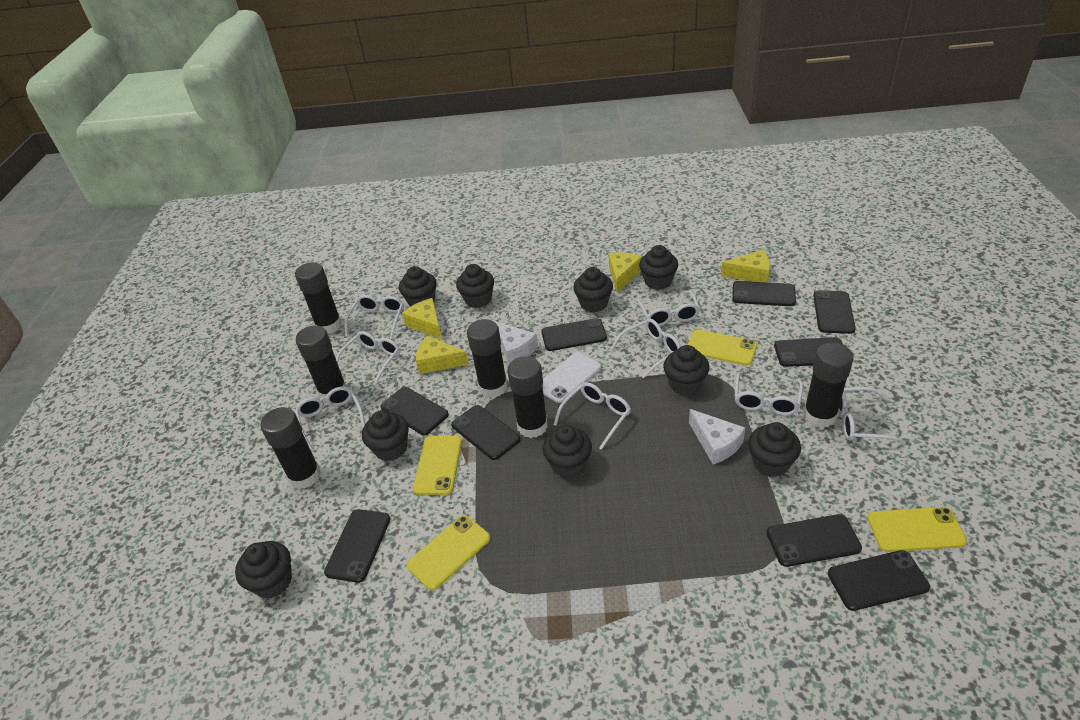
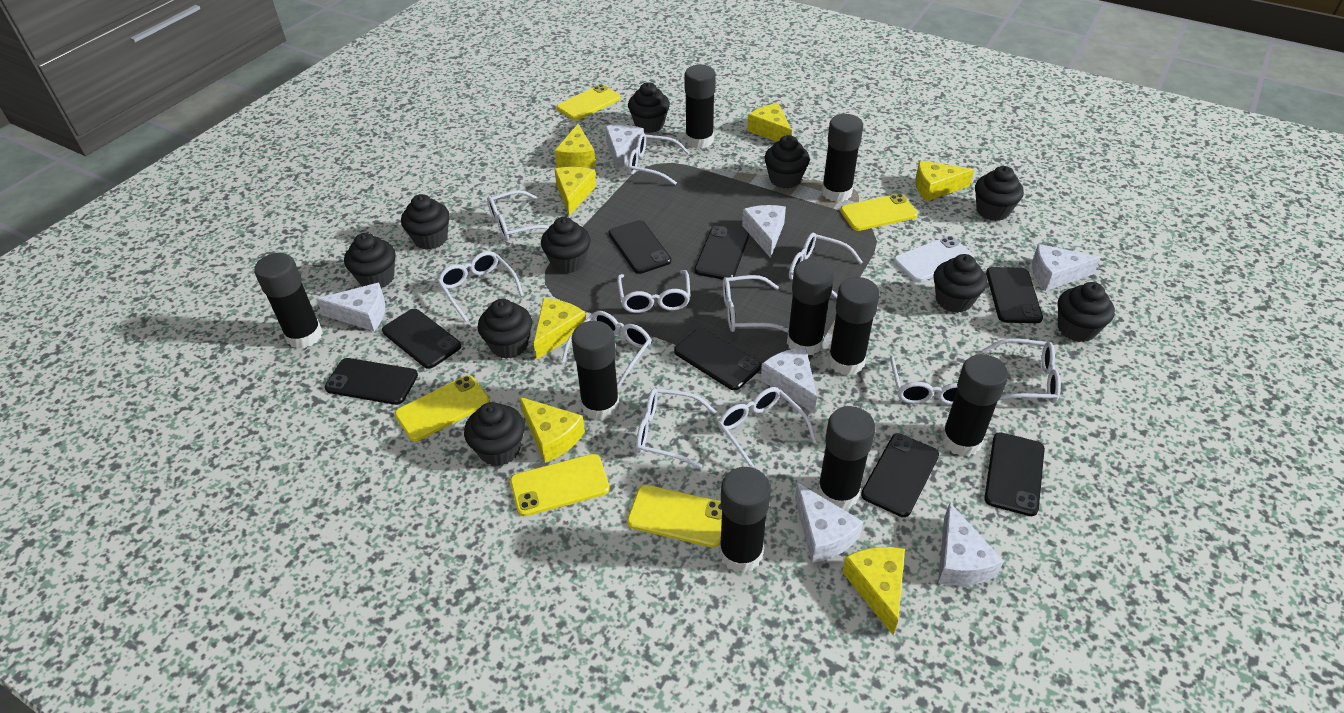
black cupcake: [235,541,292,599] [362,410,409,461] [399,266,437,307] [456,264,494,308] [543,425,592,478] [573,267,613,312] [639,245,678,290] [663,345,710,395] [748,422,801,477] = 9 -> [344,233,396,288] [401,194,450,250] [464,402,525,466] [478,299,532,359] [541,217,590,273] [628,82,670,133] [765,135,810,188] [933,254,987,313] [975,166,1024,221] [1058,282,1115,342] = 10
black glue stick: [260,407,321,489] [295,262,342,334] [296,325,347,401] [467,319,508,398] [507,356,548,438] [803,343,853,428] = 6 -> [254,253,323,349] [572,321,620,421] [685,65,716,149] [719,467,771,573] [787,259,834,355] [818,406,875,510] [821,114,863,202] [828,277,880,376] [941,354,1009,457] = 9
black phone: [324,509,390,583] [380,387,449,435] [451,405,521,460] [541,318,607,351] [732,281,796,306] [766,514,862,567] [774,337,843,367] [813,290,856,334] [828,550,930,611] = 9 -> [324,358,418,405] [382,309,461,369] [609,220,671,274] [674,328,761,390] [694,226,749,280] [861,433,939,517] [984,432,1045,516] [986,267,1043,323] = 8
white cheese: [494,321,538,364] [689,409,745,464] = 2 -> [316,283,385,331] [605,125,644,171] [742,205,786,258] [761,347,817,414] [795,482,863,563] [938,503,1004,586] [1032,244,1101,291] = 7
white glasses: [295,386,365,450] [336,331,400,386] [345,295,404,339] [554,382,631,450] [611,319,681,379] [637,291,700,326] [734,372,803,415] [838,387,906,445] = 8 -> [437,251,524,322] [487,190,550,241] [561,311,652,388] [617,270,690,313] [628,133,690,185] [636,388,716,469] [718,387,817,469] [723,275,789,333] [789,233,863,299] [890,356,966,405] [982,338,1061,403] = 11
yellow cheese: [402,298,442,339] [416,336,469,374] [609,252,642,293] [721,250,770,282] = 4 -> [520,397,585,463] [534,298,586,360] [554,167,596,216] [555,124,596,168] [747,103,792,142] [842,547,905,635] [915,160,974,201] = 7
yellow phone: [407,515,490,590] [413,436,462,495] [688,329,757,366] [867,507,967,552] = 4 -> [395,375,490,441] [510,454,610,516] [557,84,621,121] [627,485,722,548] [840,193,918,231] = 5

